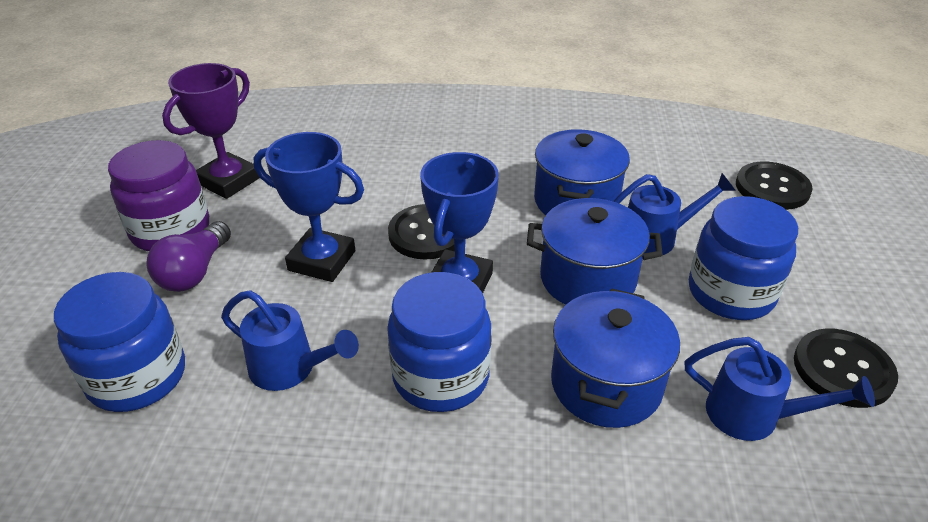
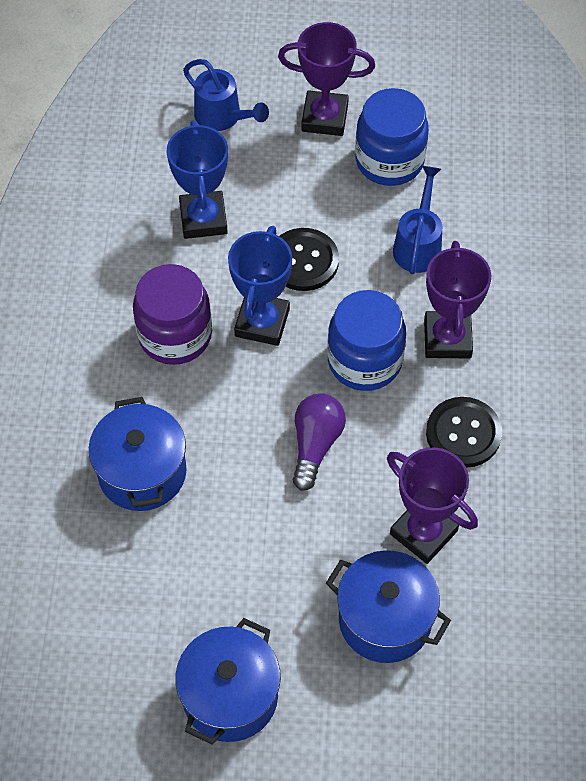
black button: [388,204,455,259] [736,162,813,210] [794,328,898,408] = 3 -> [279,228,339,291] [426,397,502,468] = 2
blue jar: [54,272,185,412] [387,272,492,412] [689,196,798,320] = 3 -> [327,290,406,391] [355,88,429,186] = 2
blue watering can: [221,290,359,391] [613,173,736,255] [685,337,875,441] = 3 -> [183,59,269,131] [393,166,442,275] = 2
purple trophy: [162,63,260,199] = 1 -> [278,22,375,136] [387,447,478,564] [424,241,491,359] = 3

